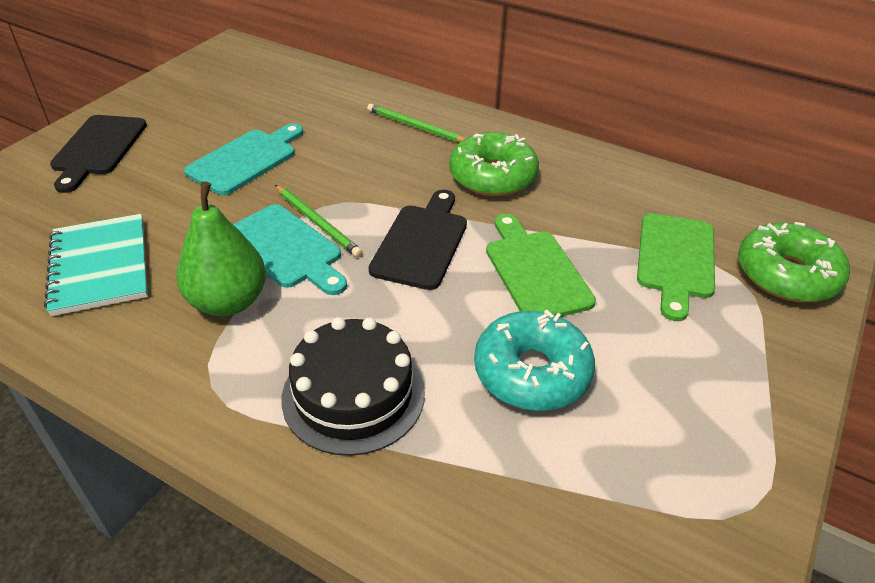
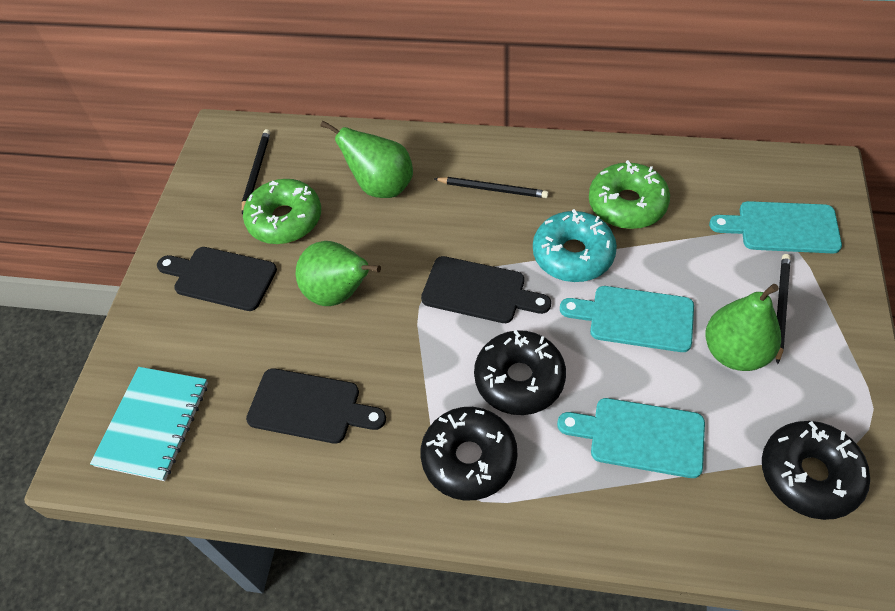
black cake: [281,317,425,456] = 1 -> none = 0
black cutting board: [50,115,147,193] [369,190,467,290] = 2 -> [157,247,277,311] [246,368,386,444] [421,256,551,323] = 3
black donut: none = 0 -> [420,407,517,501] [474,330,566,415] [762,421,870,520] = 3
black pencil: none = 0 -> [242,129,270,214] [434,177,549,198] [776,254,791,364] = 3
green cutting board: [486,214,596,317] [637,213,715,321] = 2 -> none = 0
green pear: [176,181,266,316] = 1 -> [296,241,381,306] [321,121,413,198] [705,284,781,371] = 3
green pencil: [275,185,363,257] [367,104,466,143] = 2 -> none = 0
turquoise cutting board: [184,123,303,195] [233,204,347,295] = 2 -> [557,398,705,478] [560,286,694,352] [709,201,842,253] = 3

